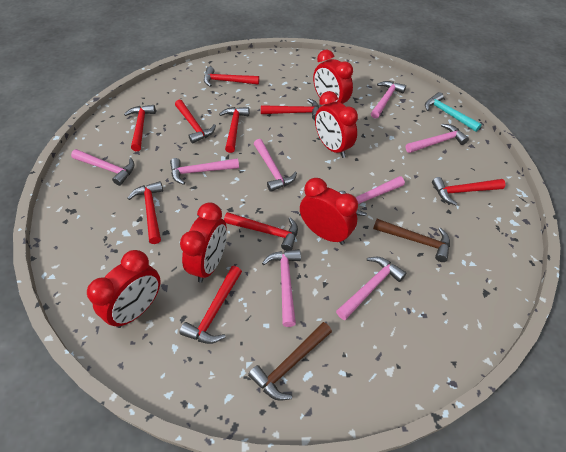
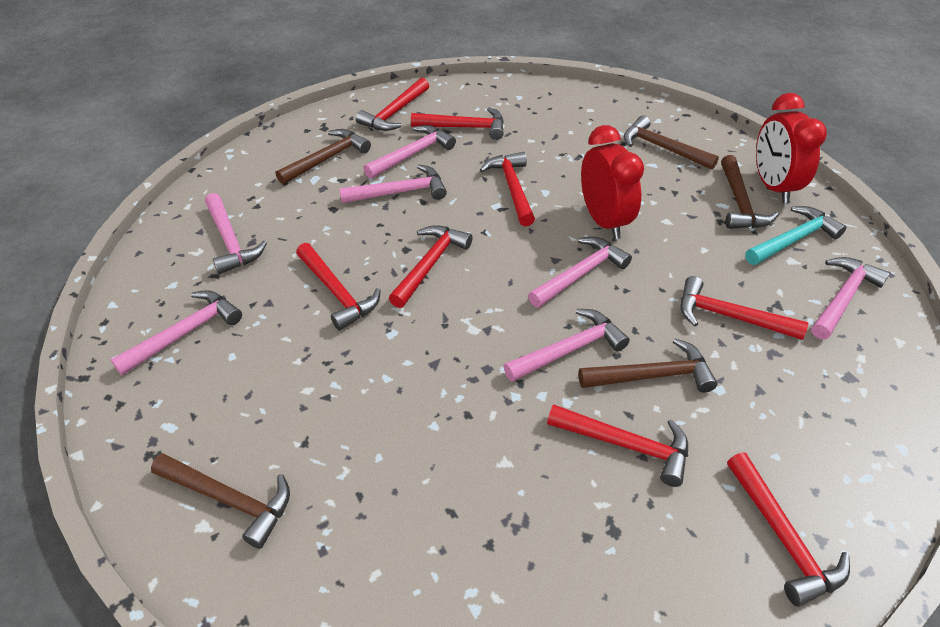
brown hammer: [248,322,332,401] [373,219,450,262] = 2 -> [151,453,290,549] [276,129,371,184] [579,338,717,393] [624,115,719,170] [721,155,779,229] = 5
pink hammer: [71,149,135,186] [170,158,239,185] [254,139,297,192] [262,249,301,327] [336,257,406,320] [339,176,405,216] [371,81,406,119] [406,124,469,153] = 8 -> [110,290,242,375] [205,193,267,275] [339,165,447,203] [363,125,456,179] [504,309,630,382] [528,237,632,308] [811,257,890,339] = 7
red clock: [87,250,160,328] [180,202,227,283] [300,178,358,245] [313,50,353,104] [315,91,358,158] = 5 -> [581,125,644,239] [756,93,827,203] = 2
red hammer: [124,105,156,151] [127,181,163,244] [175,99,216,144] [180,266,242,344] [204,67,259,87] [219,107,249,153] [224,212,298,251] [261,98,319,120] [432,177,506,205] = 9 -> [296,243,381,331] [356,78,429,131] [389,225,473,308] [411,107,504,140] [480,152,535,226] [547,404,688,487] [680,276,808,340] [727,452,850,607] = 8

